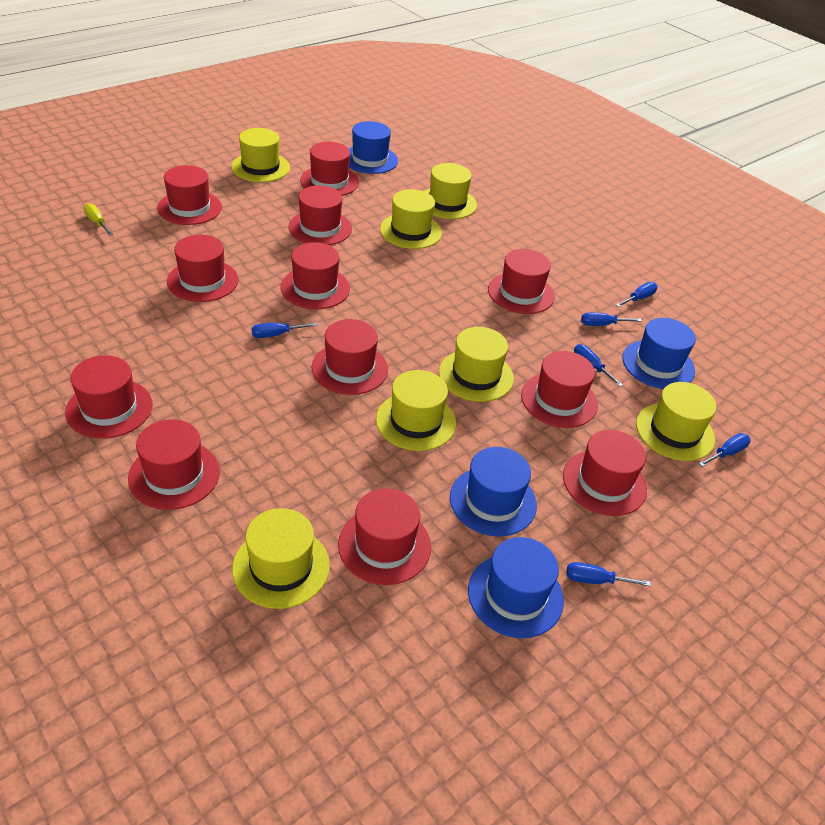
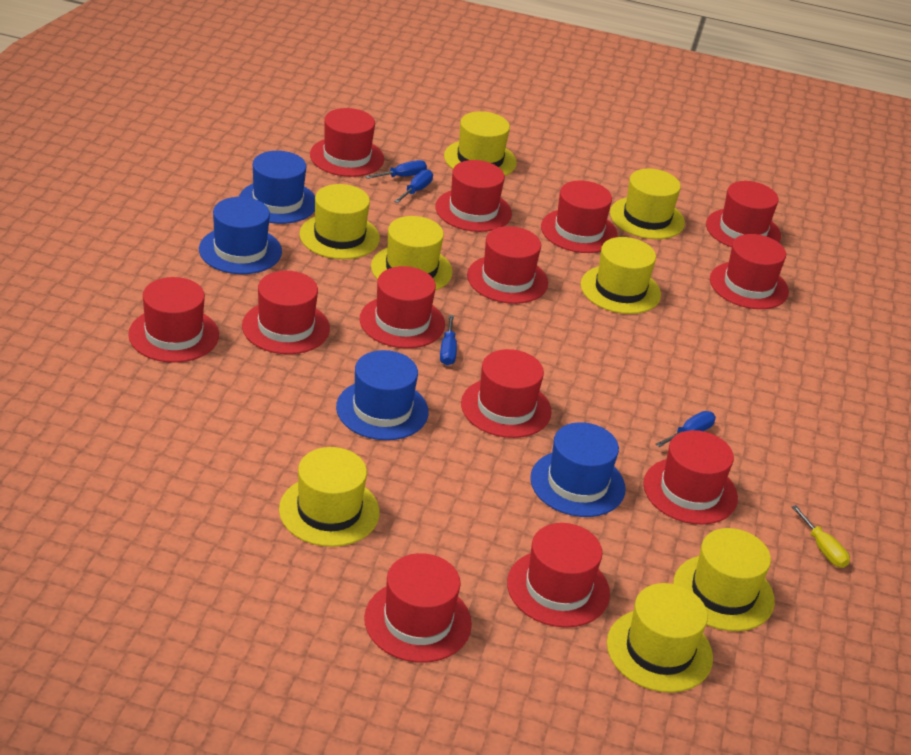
blue screwdriver: [251,323,318,338] [566,562,651,587] [574,344,623,387] [581,313,642,326] [616,282,658,307] [699,433,751,467] = 6 -> [365,160,427,179] [394,169,433,203] [440,315,457,366] [656,411,716,447] = 4
red hat: [65,355,153,439] [128,419,220,510] [157,165,222,225] [167,235,238,302] [281,242,350,309] [289,185,352,245] [300,142,359,196] [312,319,388,395] [338,488,431,585] [488,249,555,314] [521,351,598,428] [563,430,647,516] = 12 -> [128,277,219,363] [242,271,330,354] [310,108,384,177] [360,266,445,348] [364,553,472,663] [435,160,512,232] [461,349,552,438] [467,226,548,304] [507,523,610,628] [541,181,618,253] [643,430,738,525] [706,181,781,248] [710,234,789,309] = 13
yellow hat: [231,128,290,182] [232,508,330,609] [376,370,456,451] [380,189,442,249] [424,163,477,219] [439,327,514,402] [636,382,717,461] = 7 -> [279,447,380,547] [299,184,380,259] [371,216,453,290] [444,111,517,176] [581,237,661,314] [607,583,713,693] [610,169,685,239] [673,528,775,631] = 8

